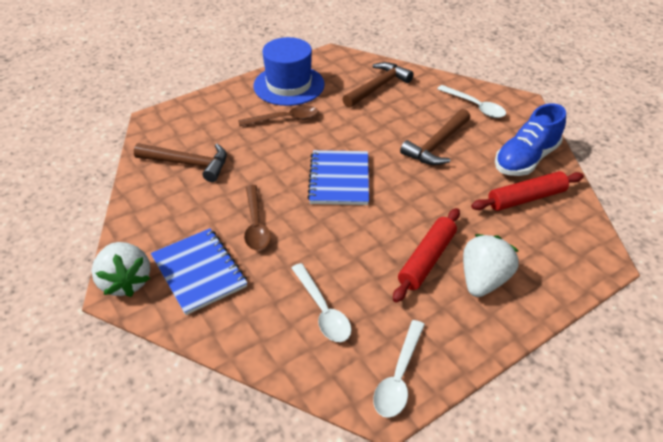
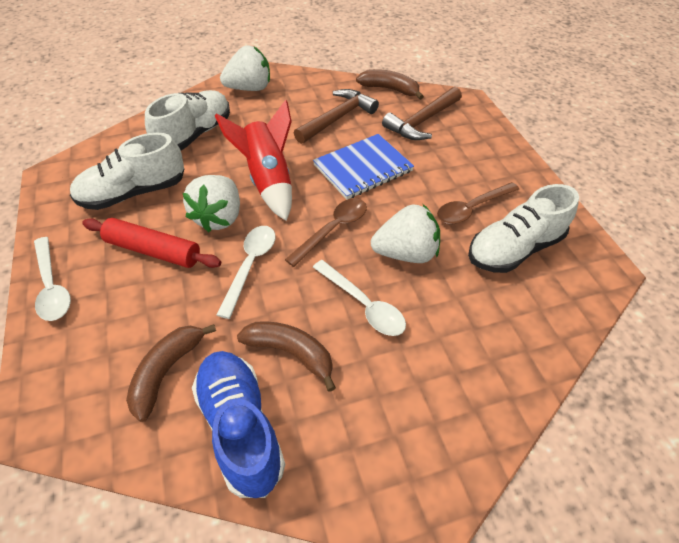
blue hat: [253,37,325,106] = 1 -> none = 0
blue notebook: [151,228,247,315] [307,150,369,205] = 2 -> [313,134,414,200] = 1
brown banana: none = 0 -> [126,324,216,422] [237,321,336,392] [356,69,424,100] = 3
brown hammer: [134,143,227,182] [343,62,414,108] [400,109,470,165] = 3 -> [294,89,379,144] [382,87,462,140] = 2
red rocket: none = 0 -> [215,100,292,221] = 1
red rolling pin: [393,208,460,303] [471,171,584,211] = 2 -> [82,218,221,268] = 1
white shoe: none = 0 -> [70,133,184,210] [145,90,230,151] [468,184,579,273] = 3
white strawberry: [91,242,151,297] [463,234,519,297] = 2 -> [183,175,240,232] [220,46,270,91] [371,204,440,263] = 3

